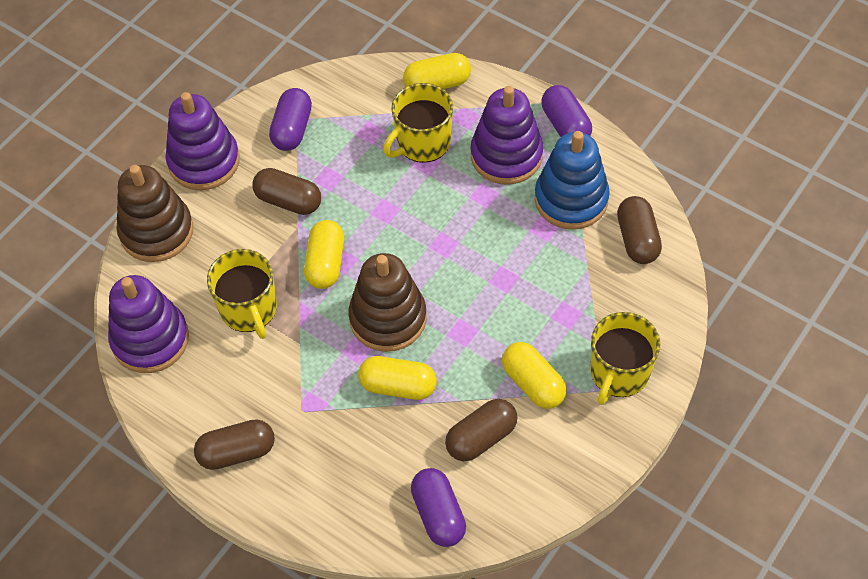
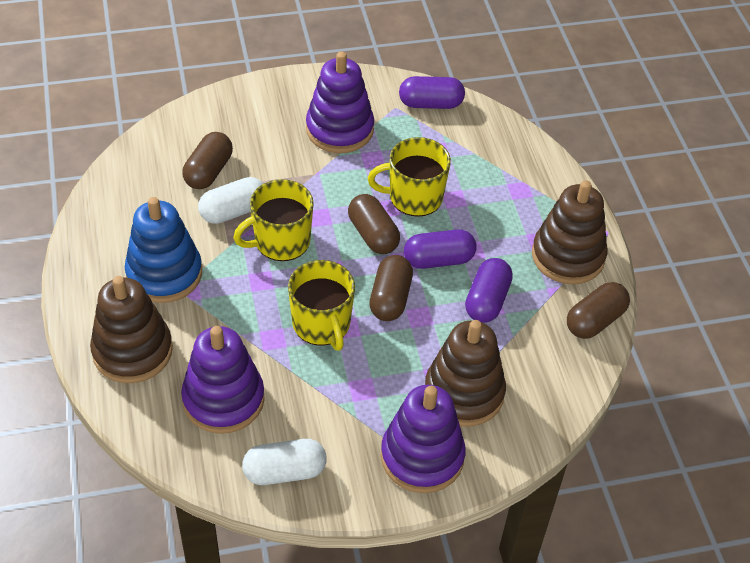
brown stacking toy: [116,165,193,262] [349,253,427,352] = 2 -> [90,276,173,383] [425,320,506,427] [532,180,607,284] = 3
white capsule: none = 0 -> [198,177,263,224] [242,439,327,485] = 2
yellow capsule: [304,220,344,289] [358,356,437,400] [403,53,471,89] [502,342,567,409] = 4 -> none = 0

